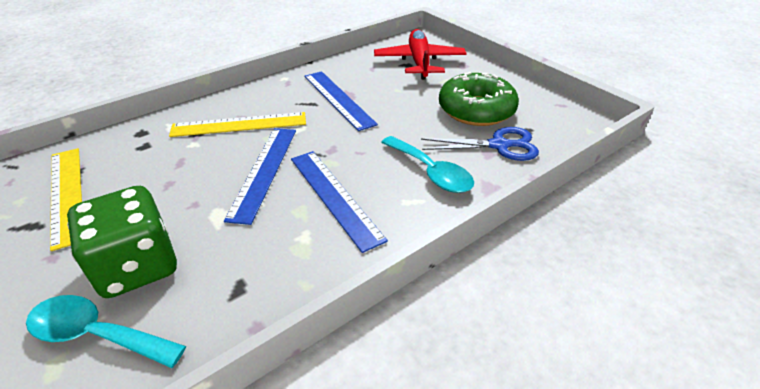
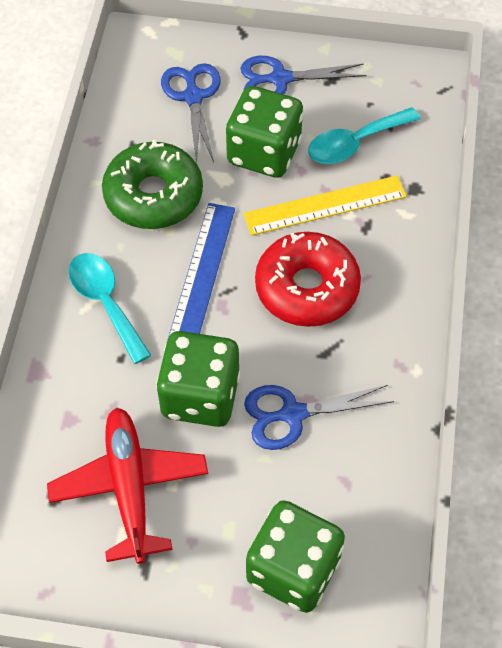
blue ruler: [224,128,296,225] [291,151,388,253] [305,71,378,131] = 3 -> [168,203,235,338] = 1
blue scissors: [421,127,539,161] = 1 -> [161,63,221,163] [240,56,366,94] [244,385,394,450] = 3
green dice: [67,186,177,298] = 1 -> [156,331,240,427] [226,86,303,178] [246,500,345,613] = 3
red donut: none = 0 -> [255,232,361,327] = 1
yellow ruler: [50,148,82,251] [169,112,306,137] = 2 -> [243,175,407,236] = 1

